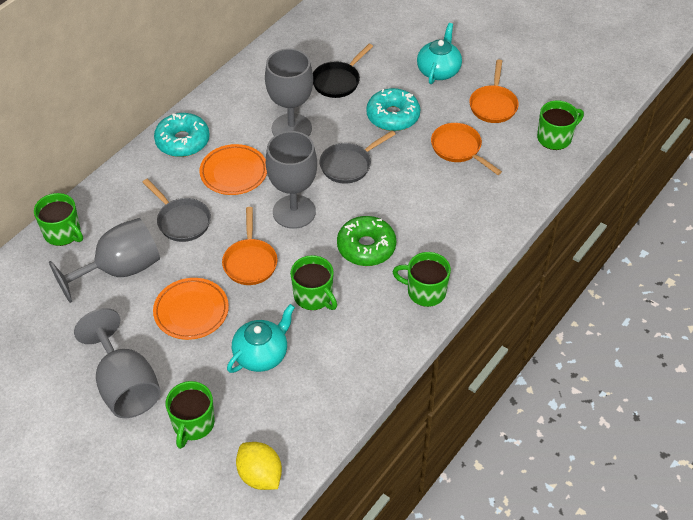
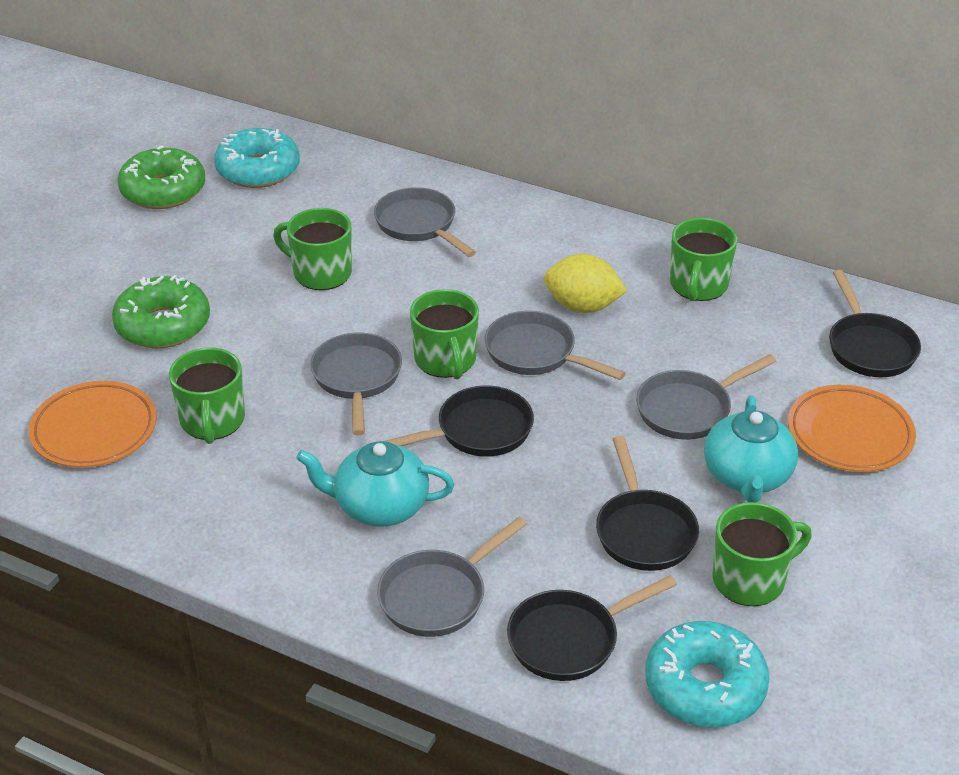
black pan: [313,44,373,98] = 1 -> [385,386,534,457] [507,575,677,681] [596,436,699,571] [829,270,921,377] = 4
green donut: [337,216,396,266] = 1 -> [112,275,210,348] [117,145,205,209] = 2
grey goblet: [49,218,160,303] [74,308,161,418] [265,48,313,137] [266,131,317,229] = 4 -> none = 0
grey pan: [143,179,211,242] [320,130,396,184] = 2 -> [310,333,402,435] [374,187,476,257] [377,517,527,637] [485,311,626,380] [636,354,777,440] = 5
orange pan: [222,207,278,285] [431,123,502,175] [469,60,519,123] = 3 -> none = 0

